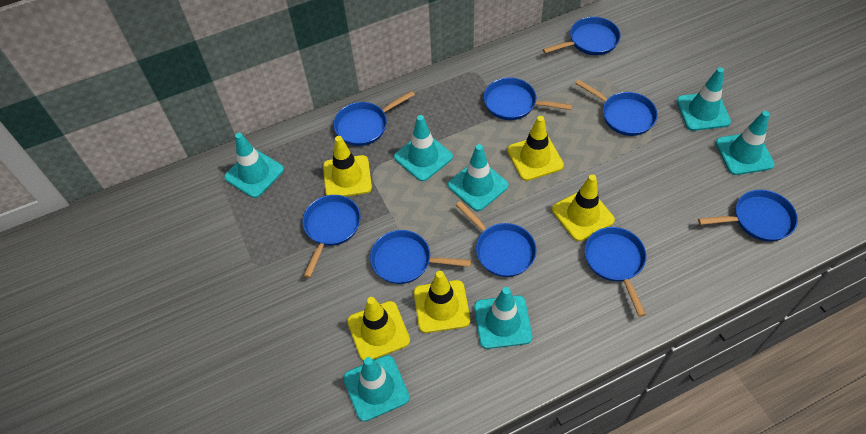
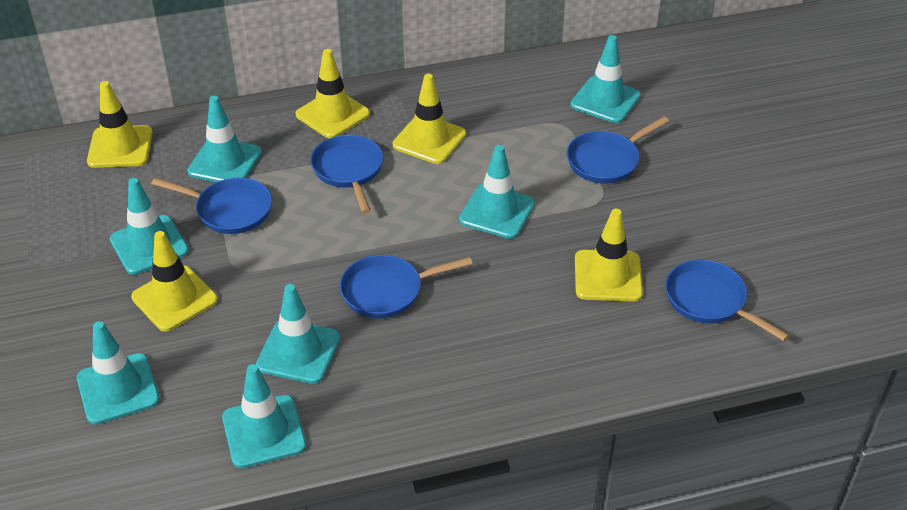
blue pan: [302,195,361,278] [333,91,415,146] [370,230,471,284] [456,201,537,277] [484,78,573,120] [543,17,621,55] [575,79,658,136] [585,227,646,317] [698,189,798,242] = 9 -> [151,178,272,234] [310,135,383,214] [340,255,473,318] [567,116,669,183] [665,260,789,341] = 5

